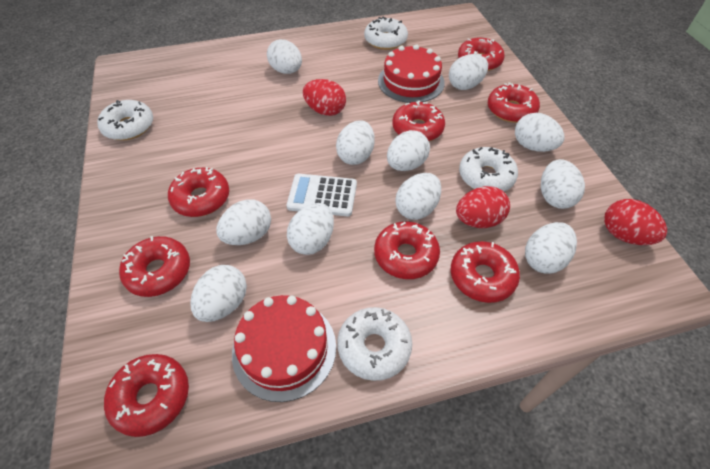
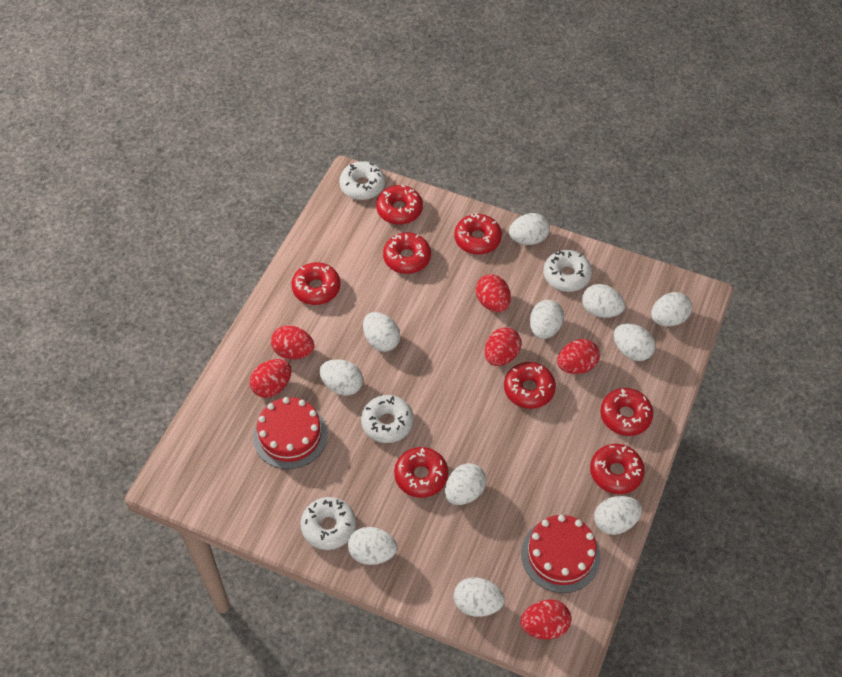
red egg: [303,79,346,116] [456,186,510,228] [604,199,667,245] = 3 -> [250,359,292,398] [271,325,314,359] [476,274,511,312] [485,327,521,366] [520,599,571,639] [557,339,600,374] = 6
white calculator: [286,174,357,216] = 1 -> none = 0

